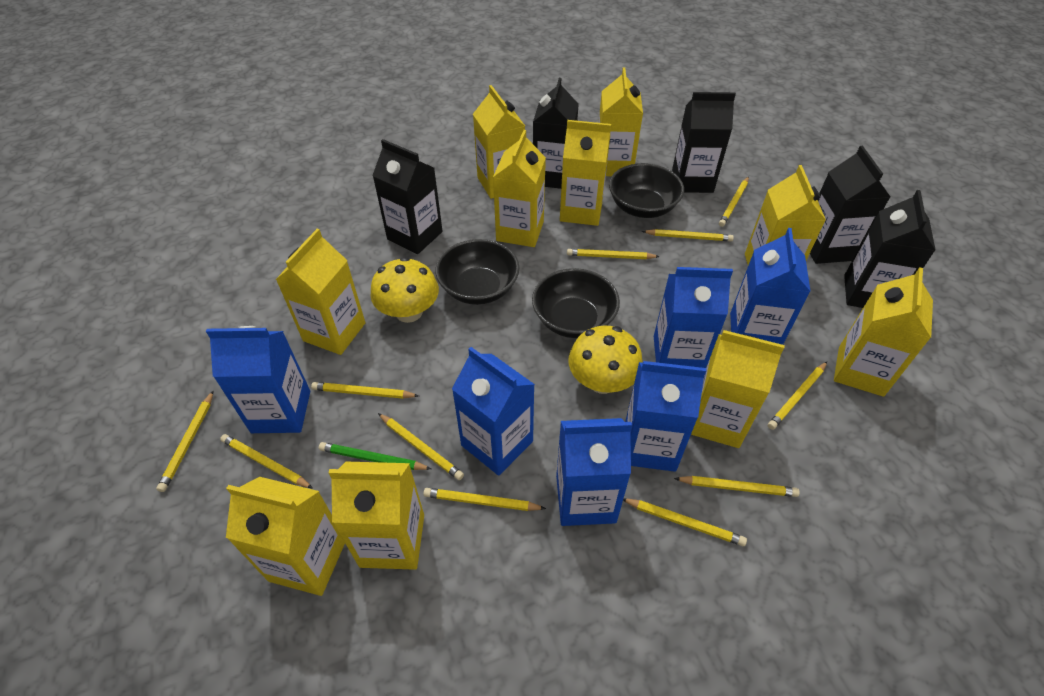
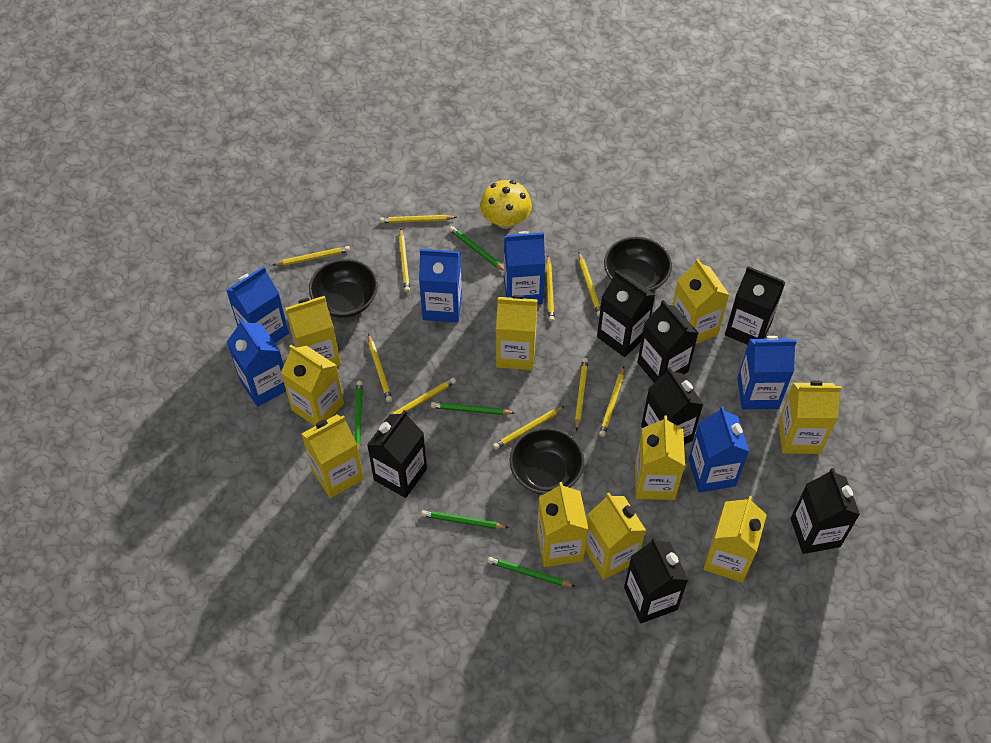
black carton: [372,139,443,254] [533,78,579,189] [672,92,736,193] [810,146,890,264] [844,190,936,308] = 5 -> [367,410,427,498] [597,270,655,357] [624,537,688,623] [637,300,698,383] [641,367,704,445] [725,266,785,345] [790,468,860,554] = 7
green pencil: [319,442,431,470] = 1 -> [354,381,363,452] [421,510,509,529] [431,402,515,415] [449,226,504,271] [488,557,576,587] = 5
yellow mushroom: [371,257,439,323] [569,326,643,394] = 2 -> [480,180,532,229] = 1
yellow pencil: [156,390,214,492] [220,434,313,489] [311,382,419,399] [378,413,464,480] [423,488,546,511] [567,249,660,259] [623,498,747,546] [642,229,734,241] [674,476,800,497] [719,176,749,227] [768,362,827,430] = 11 -> [273,246,350,266] [368,334,392,402] [380,215,457,223] [384,378,456,422] [399,228,410,292] [493,406,565,450] [546,256,555,322] [575,358,588,431] [578,253,601,317] [599,367,624,437] = 10

